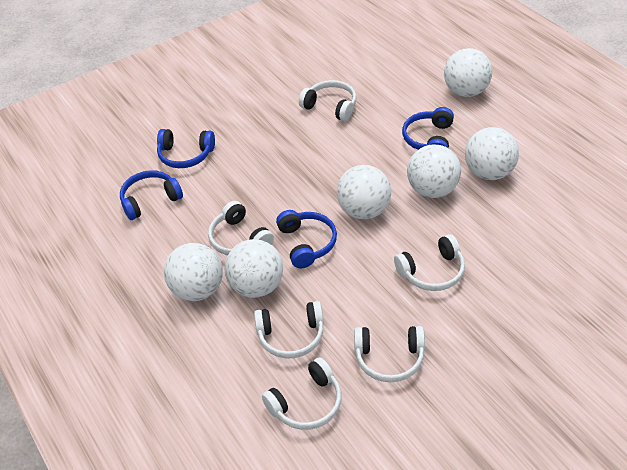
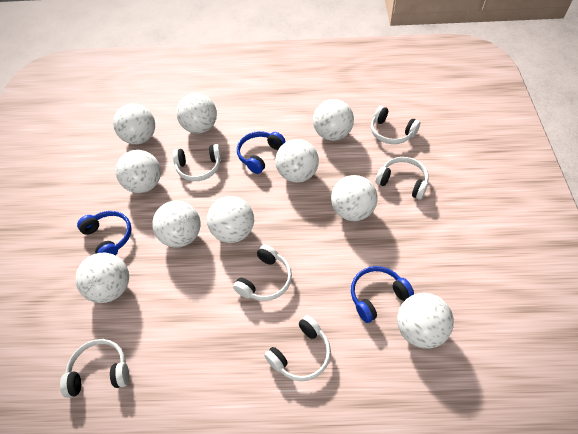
blue headphones: [120,170,183,220] [157,129,215,168] [276,210,337,268] [402,107,454,150] = 4 -> [77,211,132,255] [237,131,286,174] [351,266,414,323] = 3
white ball: [164,243,223,301] [224,239,283,298] [337,165,391,219] [407,144,461,198] [444,48,492,97] [465,127,519,180] = 6 -> [75,253,129,303] [113,104,155,144] [115,150,161,193] [152,201,201,248] [176,93,217,134] [207,196,254,243] [275,139,319,183] [313,99,354,141] [331,175,378,221] [397,293,454,348] = 10

